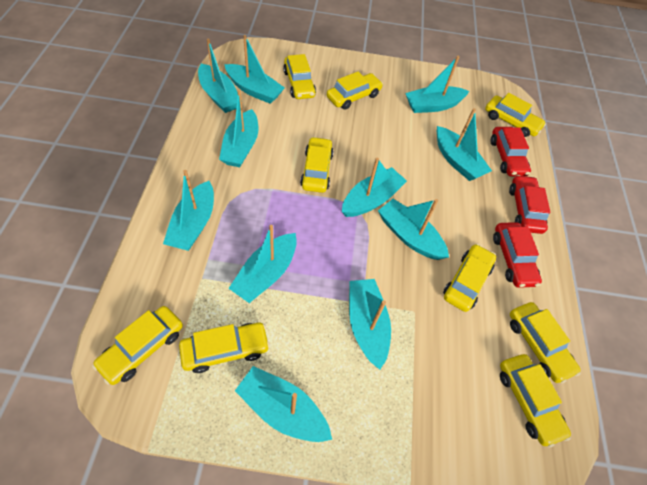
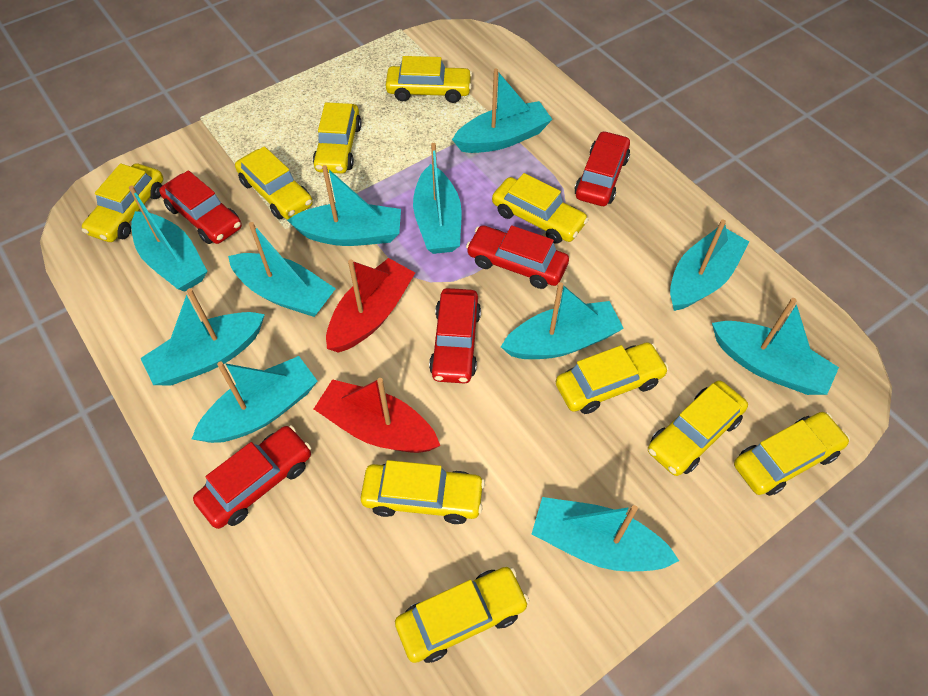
red boat: none = 0 -> [314,378,440,453] [326,258,415,353] = 2
red car: [491,127,531,177] [493,222,542,288] [509,175,551,234] = 3 -> [159,170,242,244] [193,426,311,529] [429,288,481,383] [466,225,569,289] [574,131,630,206] = 5
yellow car: [92,306,183,385] [179,323,270,373] [283,54,316,99] [300,137,334,193] [327,71,383,110] [443,244,496,312] [485,93,546,137] [500,354,571,448] [510,302,581,383] = 9 -> [82,163,164,242] [235,146,313,220] [313,102,362,174] [361,460,485,524] [386,56,472,103] [395,567,529,663] [492,173,589,244] [556,342,669,414] [648,381,748,476] [734,412,850,496] = 10

